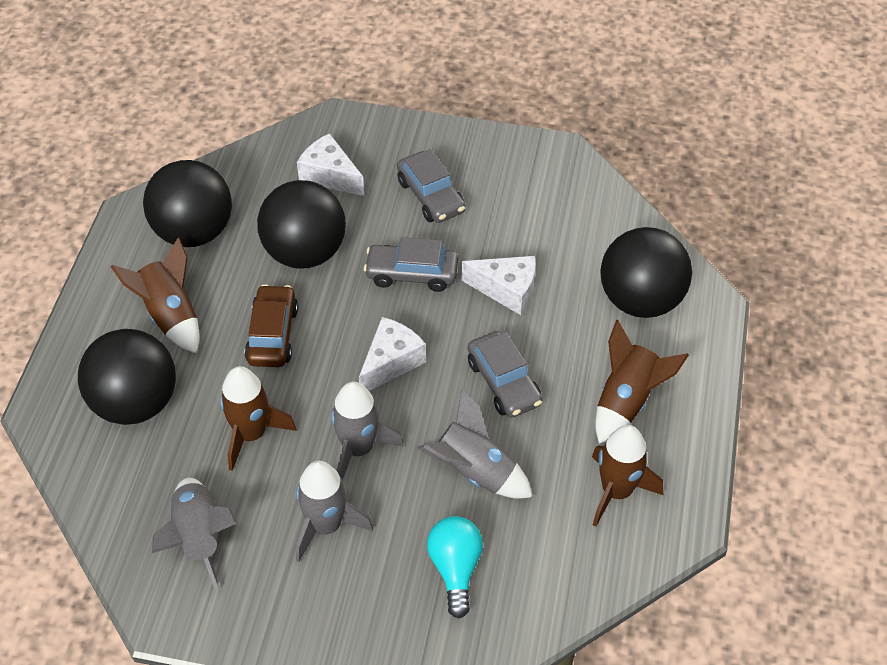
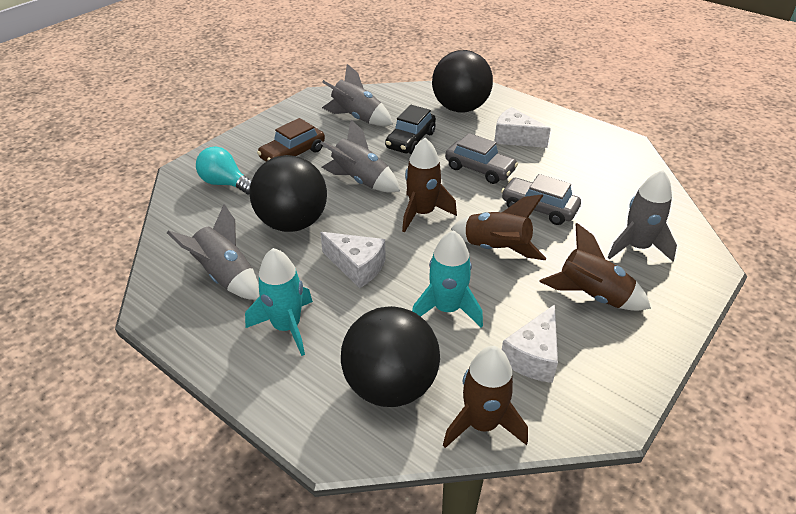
black ball: [78,329,176,425] [143,160,232,247] [257,180,346,269] [600,227,692,318] = 4 -> [249,155,327,232] [341,306,440,407] [432,50,493,113] = 3
black car: none = 0 -> [385,105,436,154] = 1
grey car: [364,237,458,292] [397,149,465,223] [468,331,542,417] = 3 -> [445,133,518,184] [501,174,581,225] = 2
turquoise rocket: none = 0 -> [245,248,313,356] [412,230,483,328] = 2

